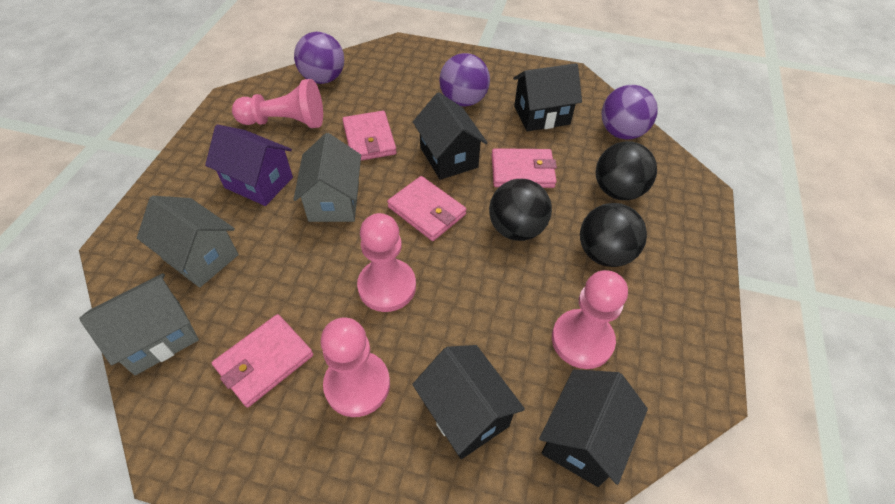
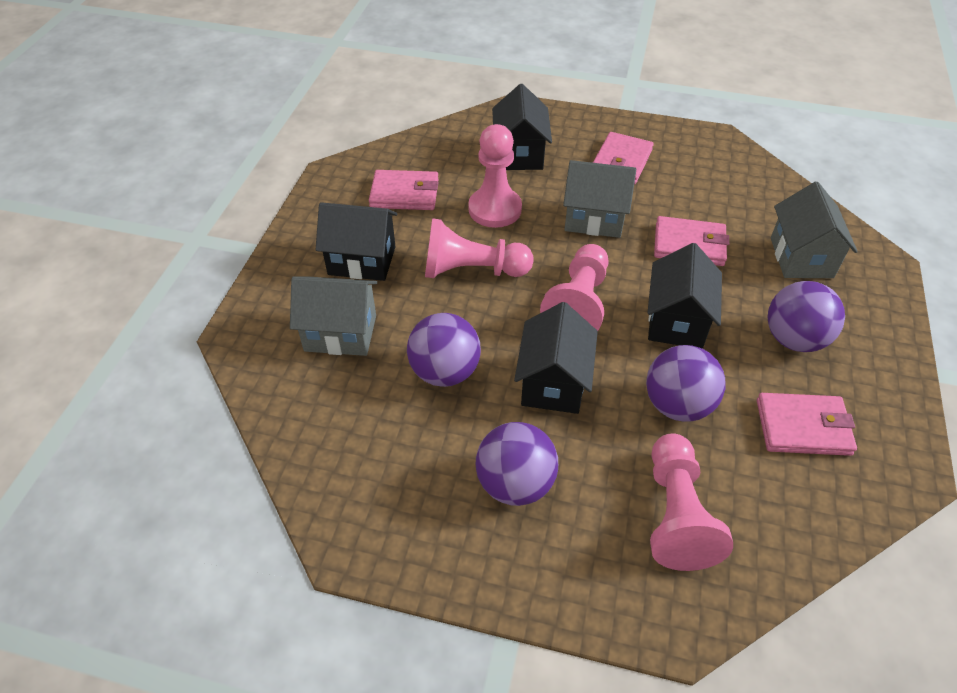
black ball: [489,179,552,241] [580,203,647,267] [596,141,657,200] = 3 -> none = 0
purple ball: [294,32,344,84] [439,53,490,106] [602,85,658,140] = 3 -> [407,313,481,387] [476,422,558,506] [646,345,726,422] [768,281,845,352] = 4
purple house: [205,124,293,206] = 1 -> none = 0

